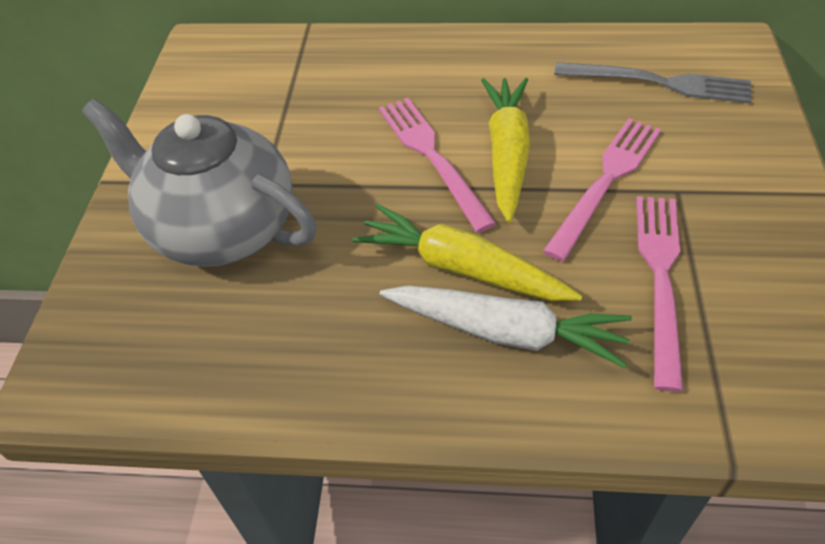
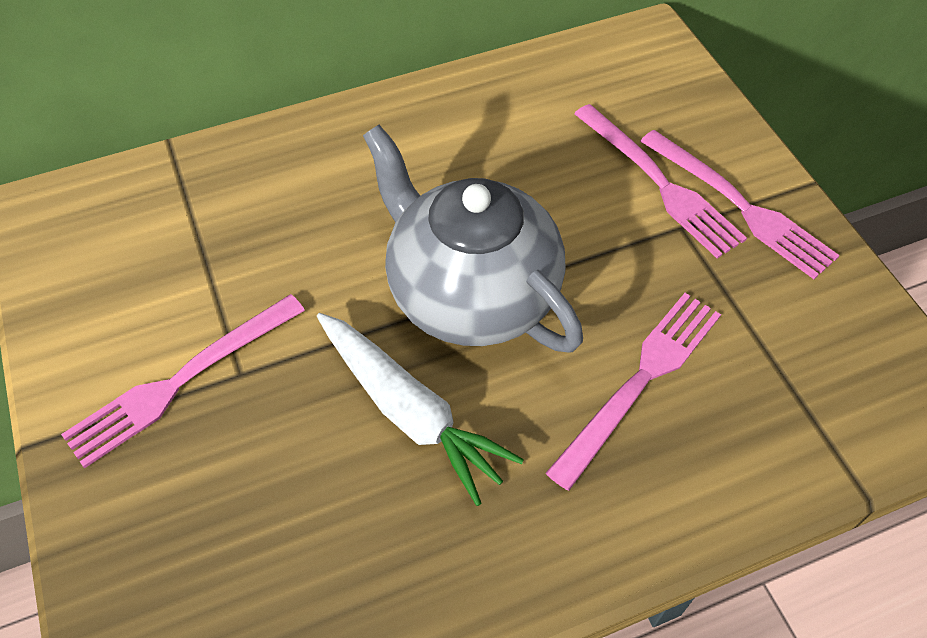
grey fork: [554,62,752,104] = 1 -> none = 0
pink fork: [379,98,497,233] [543,118,661,261] [636,196,683,392] = 3 -> [61,294,305,469] [546,293,721,491] [574,104,747,258] [640,130,840,279] = 4
yellow carrot: [352,204,582,301] [481,78,530,223] = 2 -> none = 0

